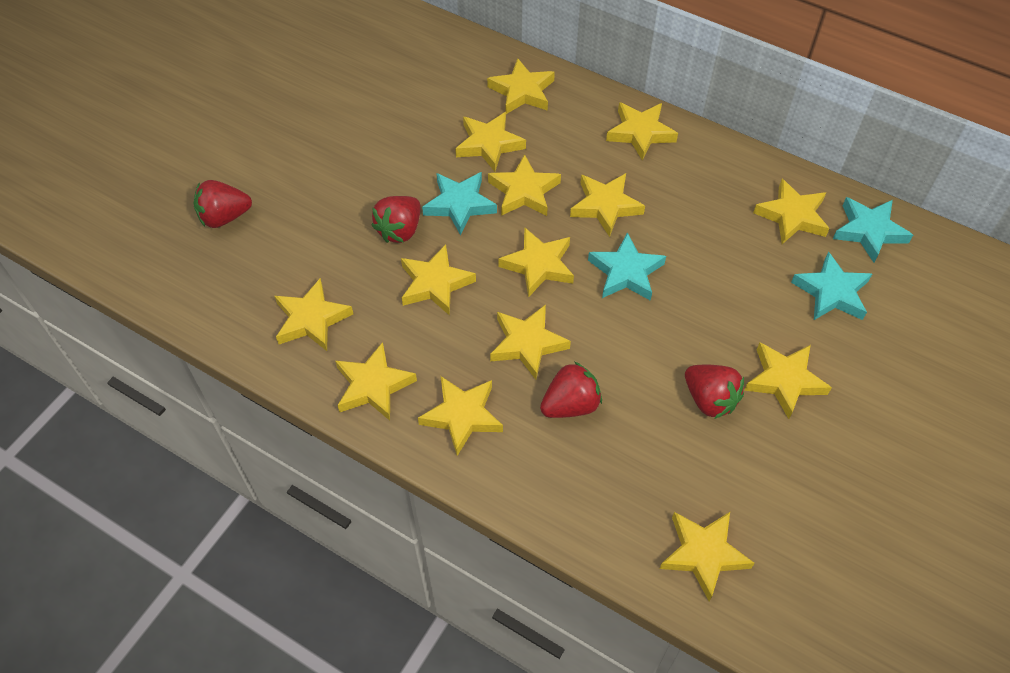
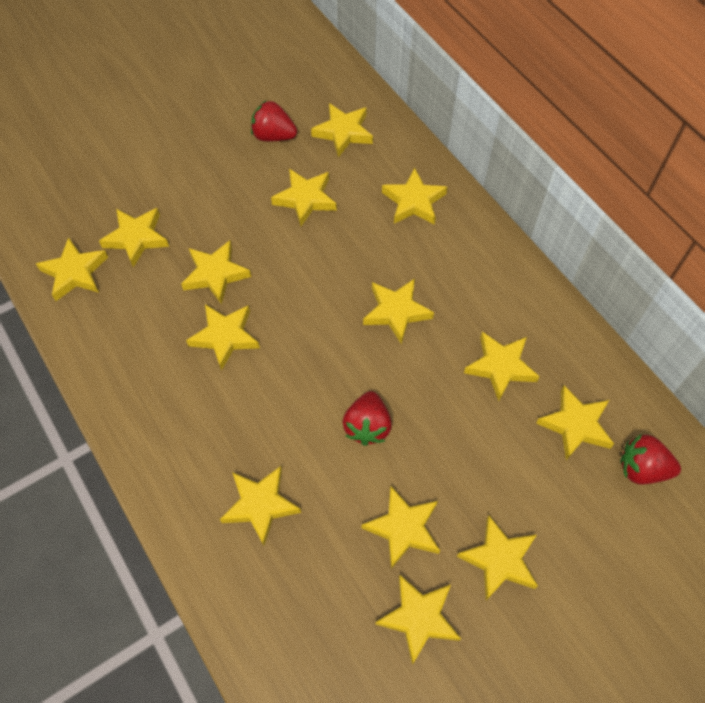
red strawberry: [194,180,252,228] [371,196,420,243] [540,362,602,418] [685,365,744,419] = 4 -> [251,100,297,141] [343,391,392,446] [620,434,681,484] = 3
turquoise star: [422,172,497,235] [588,232,666,301] [791,251,872,320] [833,197,913,263] = 4 -> none = 0

